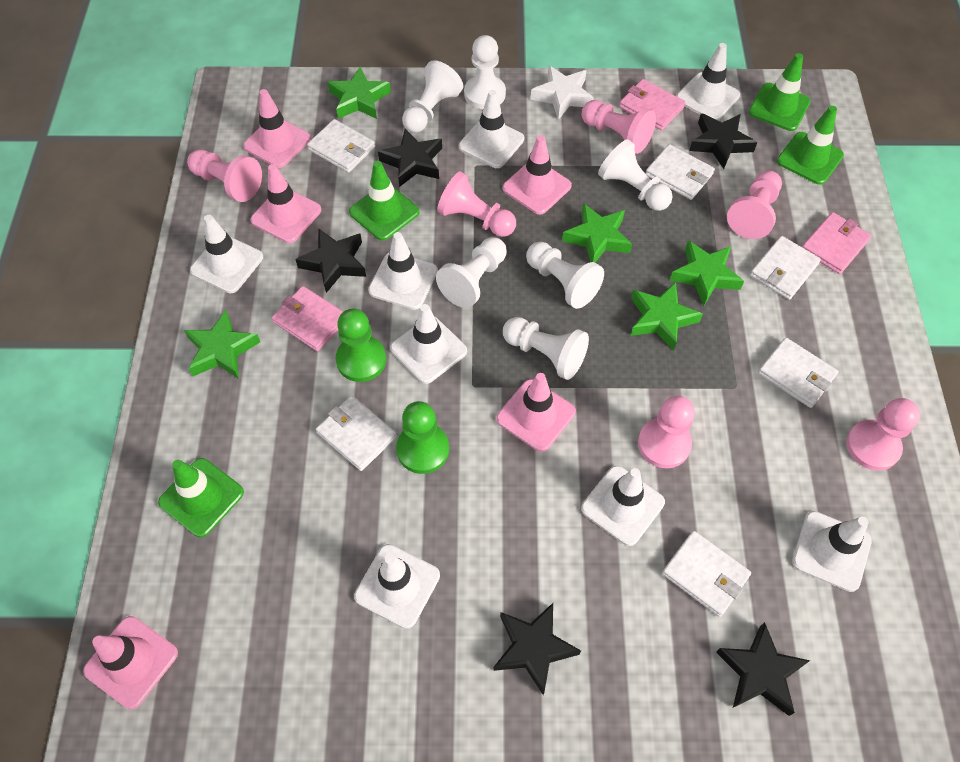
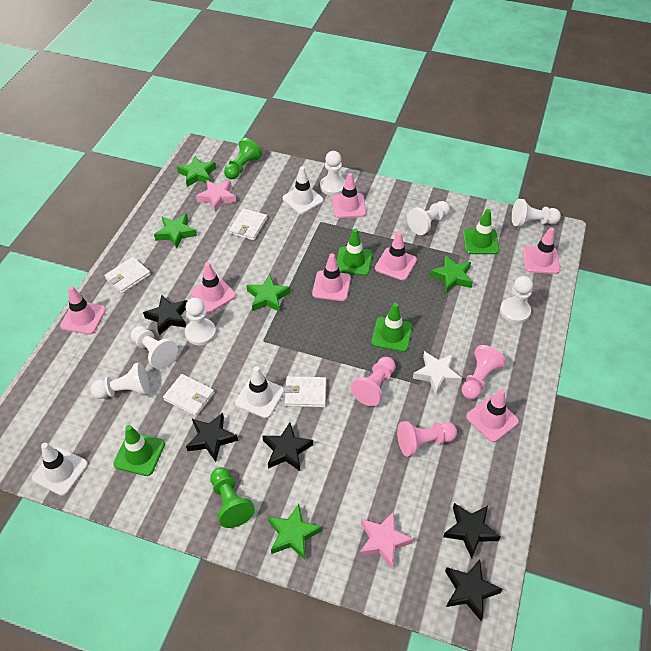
pink pawn: [187,150,262,202] [437,171,516,237] [582,100,656,154] [638,396,695,468] [727,171,782,239] [846,398,920,471] = 6 -> [351,357,396,406] [397,421,457,457] [462,345,506,400] = 3
pink star: none = 0 -> [196,180,237,212] [360,511,414,568] = 2
pink traffic cone: [83,616,178,709] [243,89,311,168] [251,164,321,243] [497,373,576,452] [503,135,572,215] = 5 -> [60,286,106,335] [190,262,236,312] [312,253,351,301] [332,173,366,218] [375,231,417,280] [466,389,519,442] [523,227,560,274] = 7
pink wallet: [272,286,343,351] [619,79,686,130] [802,212,872,274] = 3 -> none = 0
white pawn: [402,60,463,133] [436,237,507,308] [464,35,506,109] [503,317,589,380] [526,242,604,309] [598,139,673,211] = 6 -> [90,362,149,399] [131,326,178,369] [185,298,216,345] [320,151,345,196] [407,201,450,235] [500,276,533,323] [512,199,561,227] = 7
white traffic cone: [190,215,263,293] [354,544,440,629] [368,232,438,310] [390,304,467,384] [459,90,524,168] [581,466,665,546] [676,43,740,120] [792,511,872,592] = 8 -> [32,443,88,496] [235,366,284,418] [283,166,324,214] = 3
white wallet: [307,119,375,173] [316,396,397,471] [645,144,715,200] [662,531,751,617] [750,236,821,300] [758,337,839,408] = 6 -> [104,257,151,293] [163,374,215,416] [229,208,267,240] [284,376,327,407] = 4

